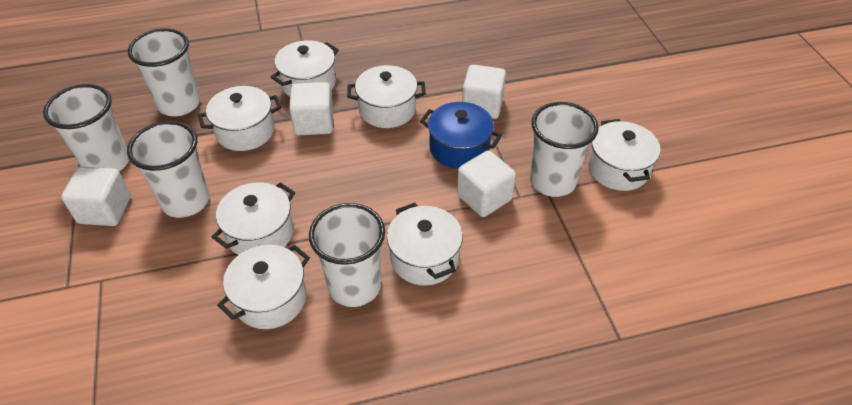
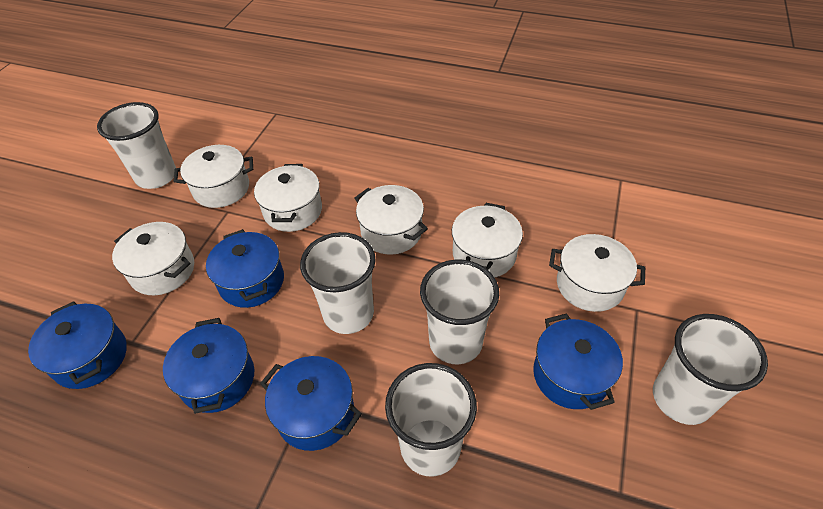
blue pot: [420,102,502,169] = 1 -> [28,301,127,389] [163,318,255,414] [206,229,284,308] [260,356,362,451] [533,313,623,410] = 5
white cube: [61,166,131,226] [289,82,333,135] [457,150,516,217] [462,65,506,119] = 4 -> none = 0
white pot: [198,86,281,151] [212,182,295,255] [217,245,310,329] [271,40,339,96] [347,65,426,128] [387,203,463,286] [588,119,661,191] = 7 -> [112,222,194,295] [174,145,253,208] [254,164,322,232] [355,185,428,255] [452,203,523,278] [549,234,645,312] = 6

